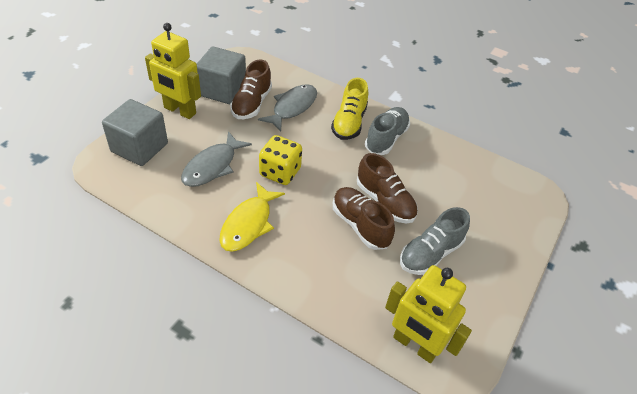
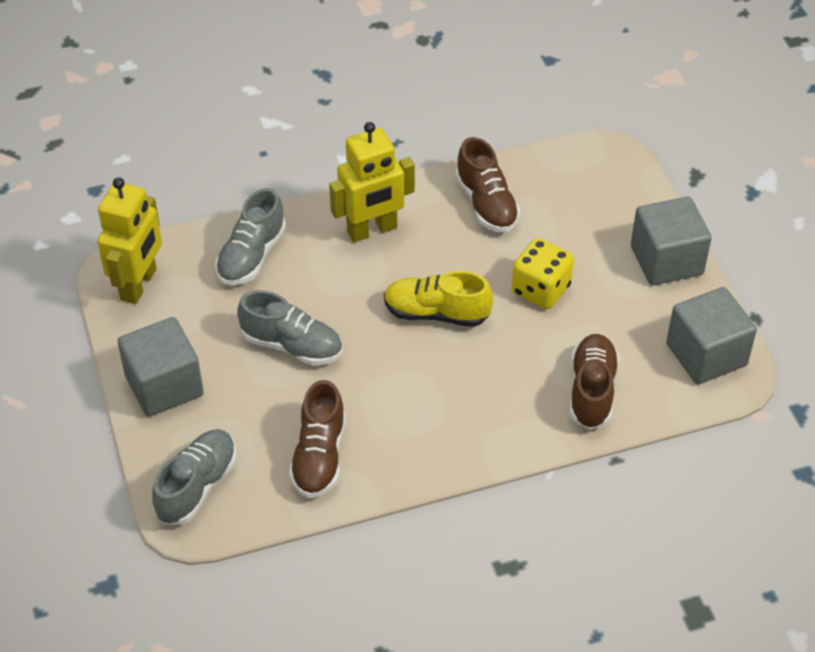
grey cube: [102,99,168,166] [197,47,246,104] = 2 -> [118,317,204,417] [631,197,712,285] [666,287,757,384] = 3
grey fish: [181,131,252,187] [258,84,317,132] = 2 -> none = 0
grey shoe: [365,107,410,155] [400,207,470,275] = 2 -> [152,429,237,525] [215,188,286,285] [237,290,342,365] = 3
yellow fish: [219,182,285,252] = 1 -> none = 0

